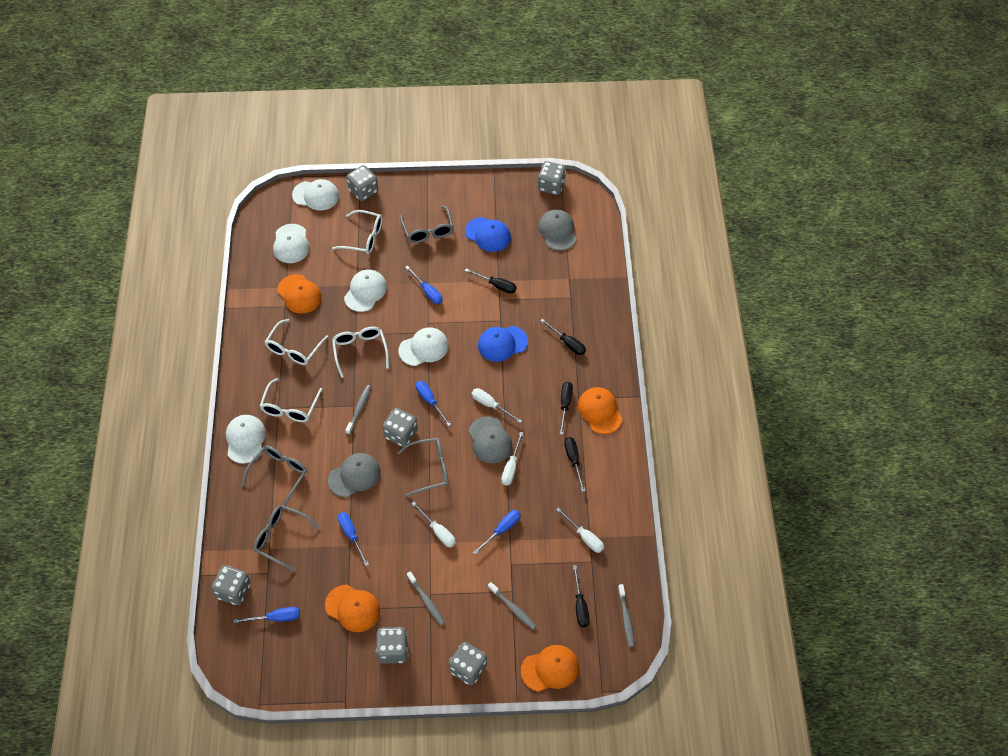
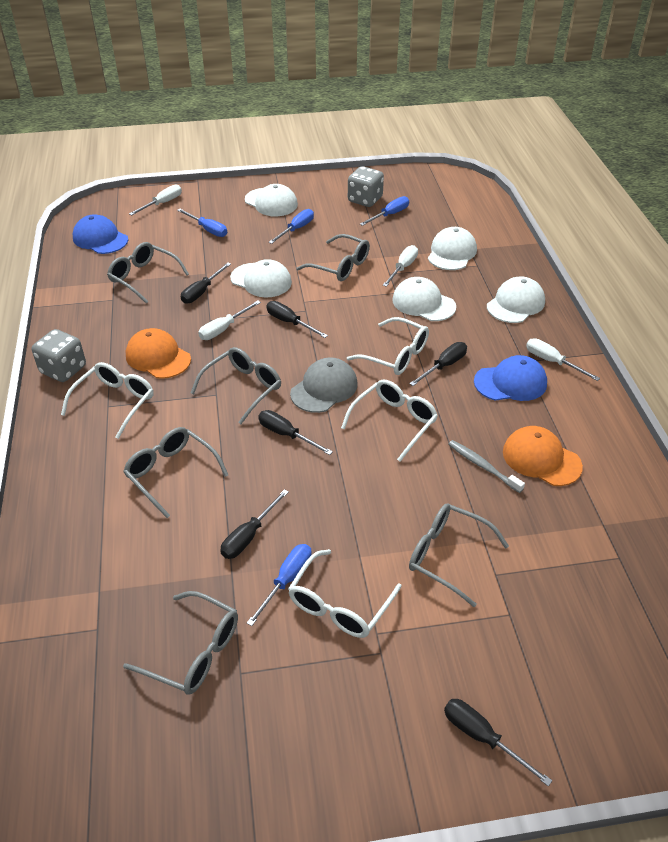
black screwdriver: [465,269,516,294] [540,319,586,355] [560,382,573,435] [564,437,585,492] [573,565,590,627] = 5 -> [181,263,231,304] [220,489,289,559] [258,410,333,455] [266,301,328,338] [409,342,467,386] [444,699,552,786] = 6
blue screwdriver: [234,607,300,623] [338,512,369,566] [405,266,443,304] [416,381,451,426] [473,510,521,555] = 5 -> [177,209,227,237] [247,544,312,626] [269,209,314,244] [360,196,409,226] = 4
grey cap: [328,453,381,497] [469,417,512,463] [538,209,576,251] = 3 -> [290,357,358,413] = 1
grey dice: [212,565,251,605] [347,165,378,201] [376,627,408,664] [383,408,418,447] [449,642,487,685] [538,161,566,195] = 6 -> [32,329,86,382] [348,166,384,207] = 2
grey glasses: [242,446,307,506] [254,505,320,571] [397,438,449,497] [400,205,454,243] = 4 -> [107,242,189,304] [123,427,228,518] [123,591,238,695] [191,347,281,424] [296,234,370,281] [409,503,509,607] = 6
grey toothbrush: [345,385,371,435] [407,571,445,625] [488,582,536,629] [618,584,635,647] = 4 -> [448,440,525,493] = 1
orange cap: [277,274,322,313] [325,585,380,632] [521,645,579,692] [578,387,622,434] = 4 -> [126,328,191,379] [503,426,583,486] = 2

